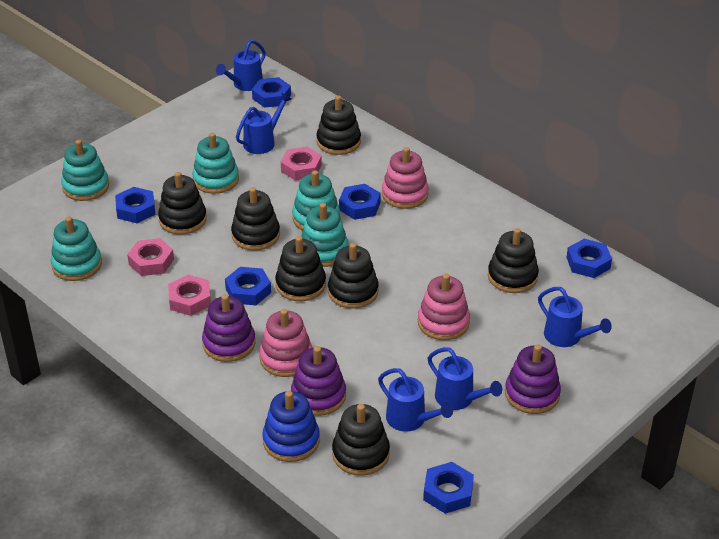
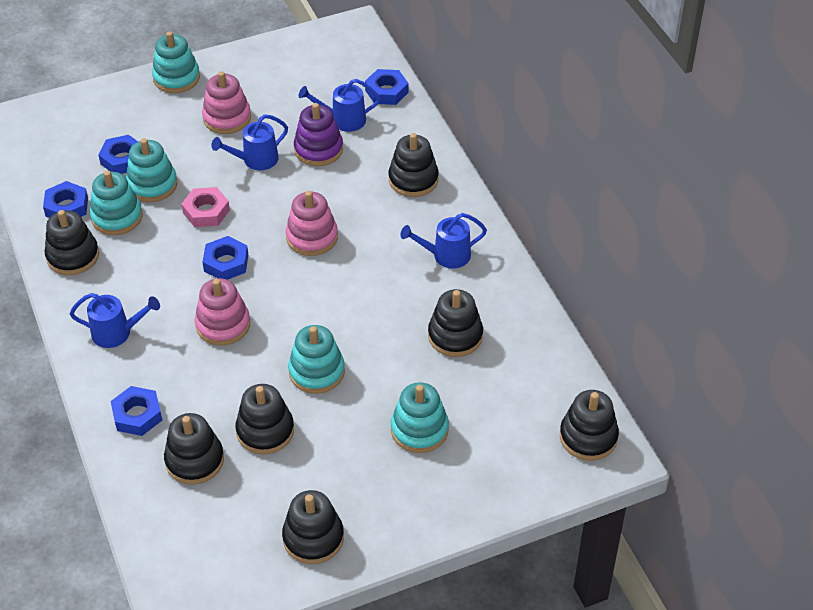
blue nut: [115,187,155,223] [225,267,271,305] [252,77,291,108] [339,184,381,220] [423,462,474,514] [566,239,612,278] = 6 -> [43,181,88,218] [98,135,138,174] [111,386,162,436] [203,236,248,280] [365,69,408,105] = 5
blue stacking toy: [262,391,320,462] = 1 -> none = 0
blue watering can: [216,40,266,91] [236,93,291,154] [378,368,453,432] [428,347,502,410] [538,287,612,347] = 5 -> [70,293,160,348] [212,114,288,170] [299,79,380,132] [400,213,487,269] = 4
pink nut: [127,238,174,276] [168,275,211,316] [281,147,322,181] = 3 -> [181,187,230,227] = 1
purple stacking toy: [202,294,255,362] [291,346,346,416] [505,344,561,414] = 3 -> [294,103,343,166] = 1

